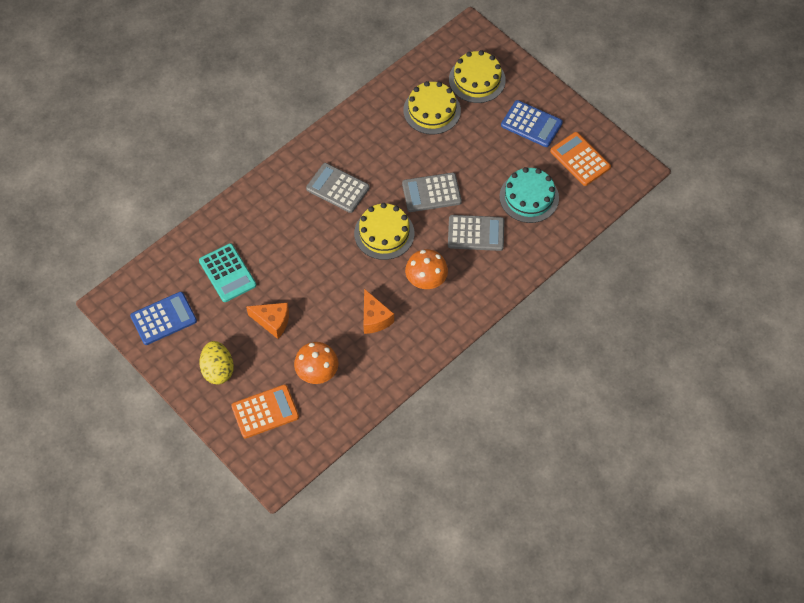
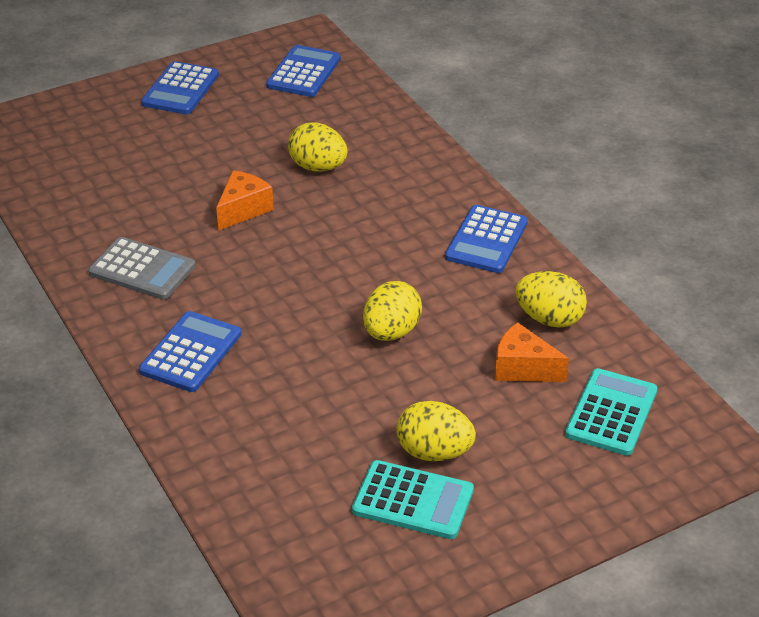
blue calculator: [130,292,197,345] [501,100,563,147] = 2 -> [139,311,241,392] [141,61,219,114] [266,45,341,97] [445,205,528,273] = 4
grey calculator: [306,163,370,213] [402,173,462,212] [448,215,504,251] = 3 -> [88,237,196,300] = 1
orange calculator: [231,385,299,439] [550,132,611,186] = 2 -> none = 0
orange mushroom: [294,342,338,384] [405,249,448,289] = 2 -> none = 0
turquoise cake: [500,167,559,223] = 1 -> none = 0
turquoise calculator: [199,243,256,302] = 1 -> [352,460,474,539] [565,368,658,456] = 2
yellow cake: [354,203,414,260] [403,81,461,134] [449,50,506,103] = 3 -> none = 0
yellow egg: [200,341,234,384] = 1 -> [288,122,348,172] [363,281,422,341] [396,401,476,461] [515,271,587,328] = 4

